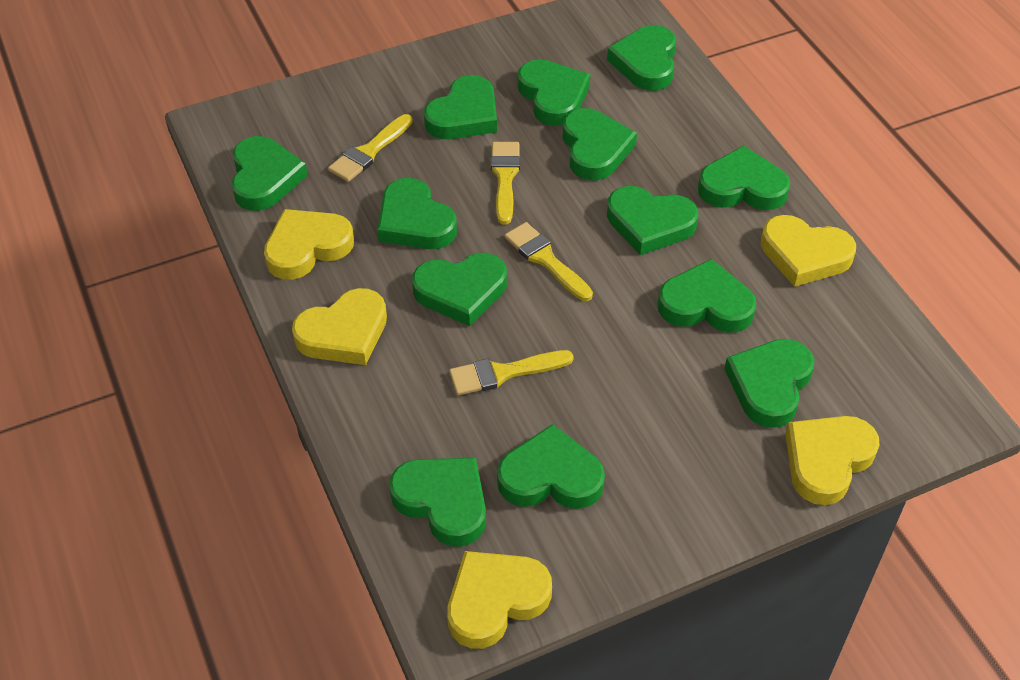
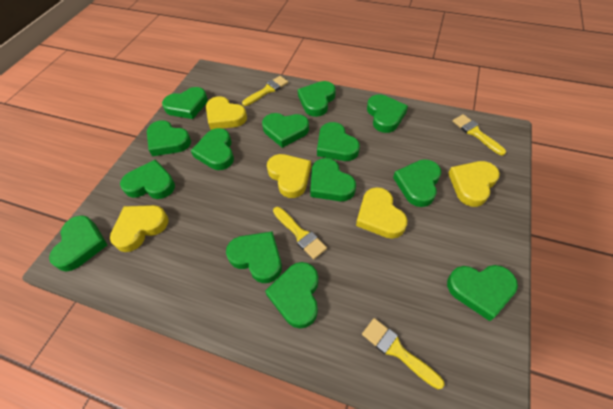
green heart: [232,136,308,211] [377,178,457,249] [389,458,486,547] [412,253,507,326] [424,75,497,139] [497,424,605,509] [518,59,590,126] [562,108,637,180] [607,25,676,91] [607,186,698,255] [657,259,757,333] [698,146,790,210] [724,339,814,428] = 13 -> [49,215,107,272] [120,160,175,199] [147,120,191,156] [162,87,208,119] [191,128,234,170] [226,231,282,283] [262,113,309,148] [265,262,318,329] [298,81,336,117] [310,158,356,201] [317,122,360,161] [367,94,408,133] [393,159,441,207] [447,265,518,321] = 14

